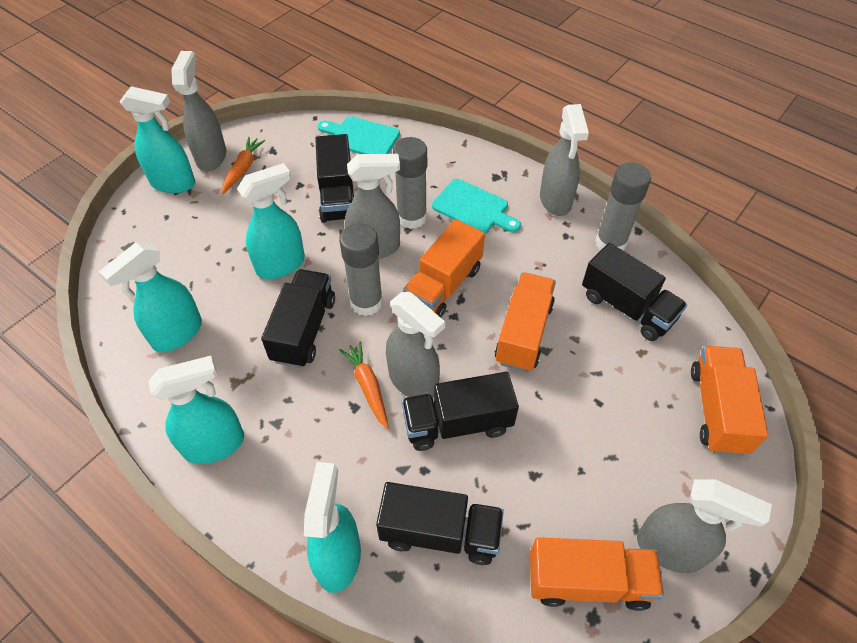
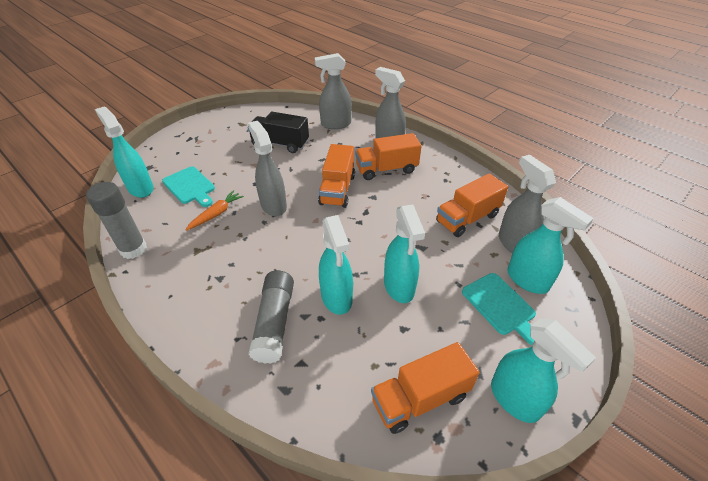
black truck: [261,269,335,368] [315,134,354,223] [376,482,504,565] [402,372,519,451] [582,243,687,341] = 5 -> [247,111,309,153] = 1
grey glue stick: [339,223,383,316] [393,137,427,229] [595,163,651,250] = 3 -> [86,182,147,259] [248,270,294,364] = 2
grey spray bottle: [171,51,226,171] [345,154,400,259] [386,292,445,398] [540,104,589,216] [637,479,772,573] = 5 -> [248,121,287,216] [315,53,352,129] [375,67,406,138] [499,155,556,253] = 4
orange carrot: [222,137,265,194] [339,341,389,429] = 2 -> [185,190,244,231] = 1

